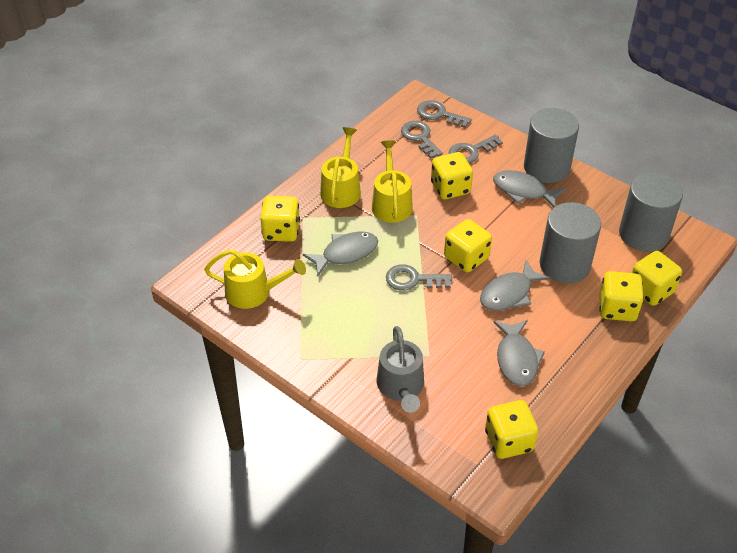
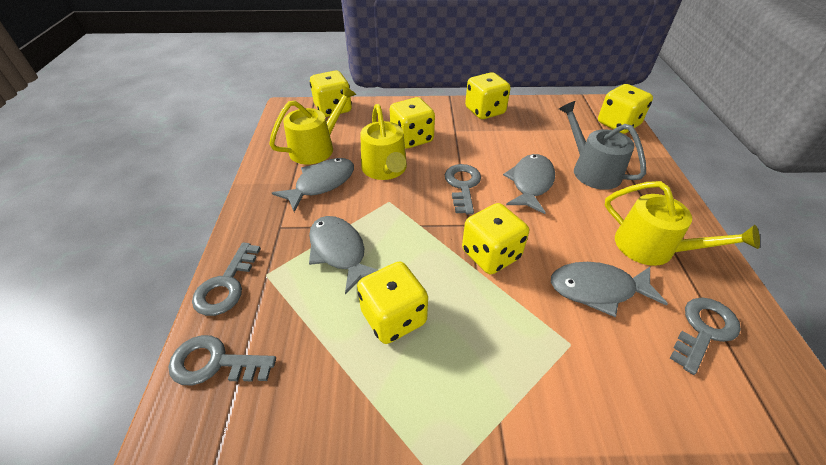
grey cylinder: [524,108,579,183] [540,202,601,283] [619,172,683,252] = 3 -> none = 0

